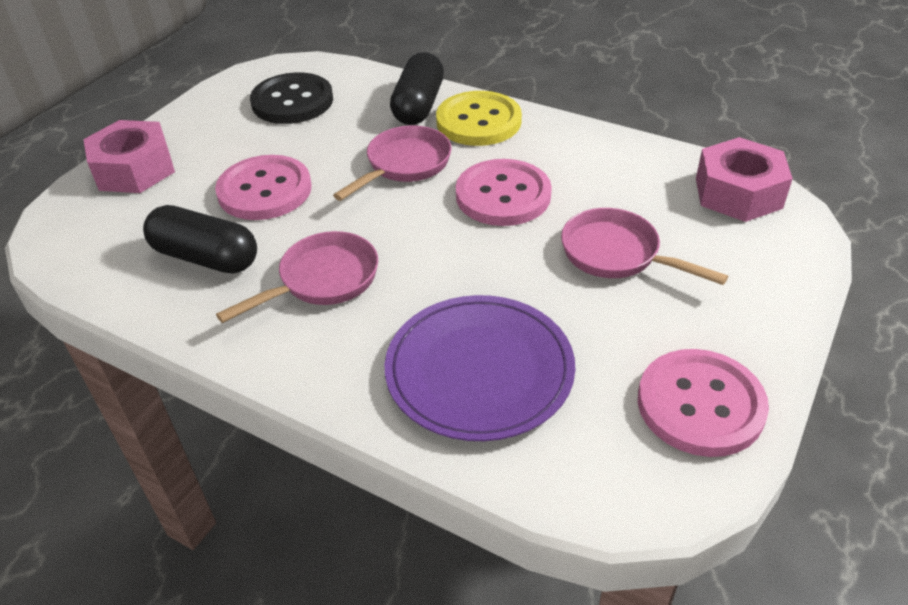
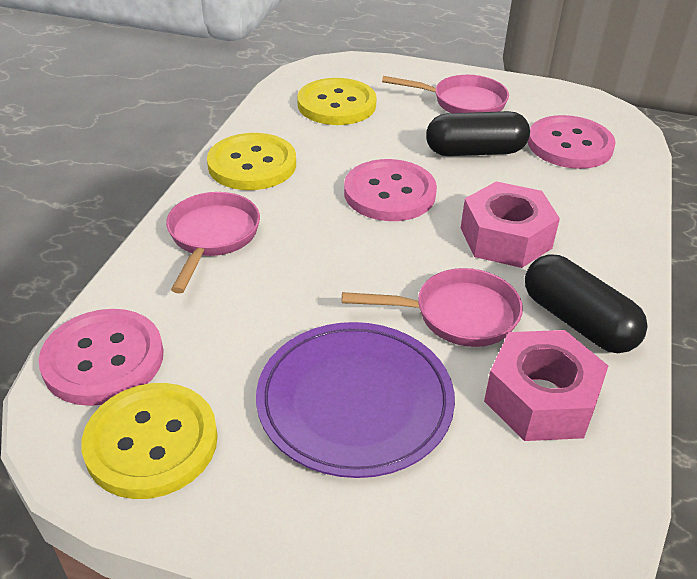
black button: [250,73,333,124] = 1 -> none = 0
yellow button: [436,91,522,146] = 1 -> [81,383,218,499] [207,133,296,190] [297,78,377,125] = 3

